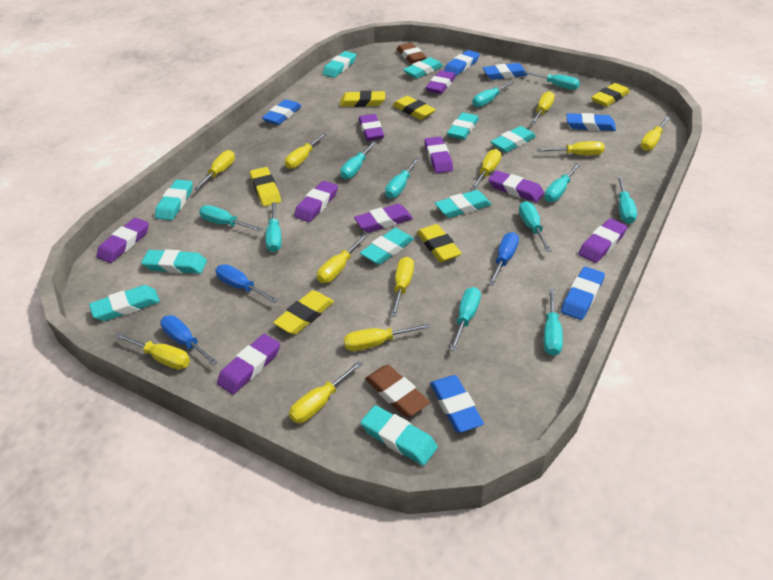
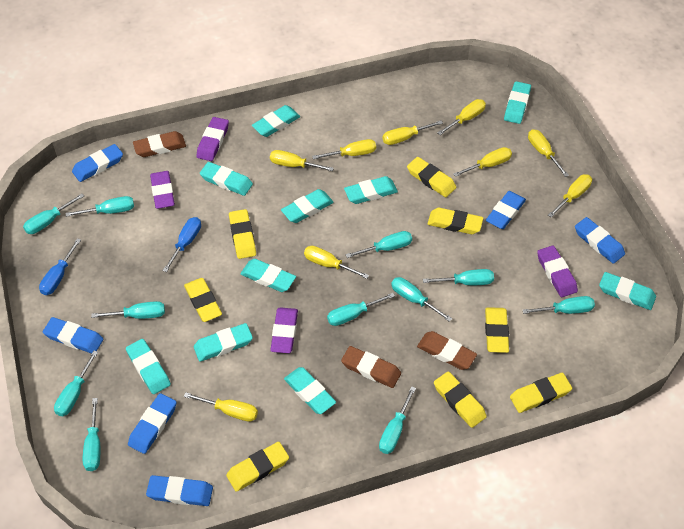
blue screwdriver: [160,315,218,366] [215,264,278,303] [488,232,519,286] = 3 -> [39,238,81,295] [162,217,201,272] = 2
brown eraser: [365,365,430,417] [397,43,427,64] = 2 -> [133,131,186,157] [341,346,401,388] [417,331,477,370] = 3
purple eraser: [96,218,149,263] [217,334,280,394] [294,181,338,222] [354,204,413,233] [359,114,384,141] [424,137,453,173] [426,70,456,94] [488,170,544,203] [578,218,628,263] = 9 -> [150,171,175,209] [196,117,229,161] [270,307,298,353] [537,246,578,297] = 4
yellow eraser: [250,167,281,207] [273,290,334,334] [340,91,385,107] [393,96,436,120] [417,224,462,262] [591,83,630,107] = 6 -> [184,278,222,322] [226,442,289,492] [229,209,256,259] [407,157,456,197] [427,208,483,234] [434,371,487,428] [485,307,509,353] [510,373,572,413] = 8
yellow screwdriver: [116,333,190,370] [193,150,235,191] [285,133,326,169] [289,361,363,423] [317,234,368,283] [344,323,430,351] [391,257,414,317] [471,149,501,189] [531,91,555,125] [537,141,605,155] [640,117,670,151] = 11 -> [184,392,258,422] [270,150,334,171] [304,246,369,279] [312,139,376,159] [382,120,443,145] [437,99,486,135] [453,147,512,177] [528,129,569,177] [548,174,592,217] = 9

